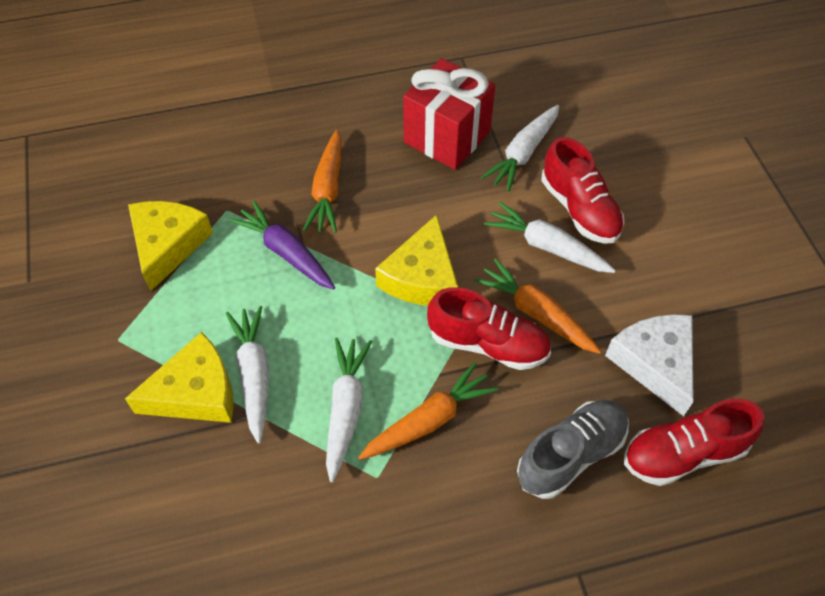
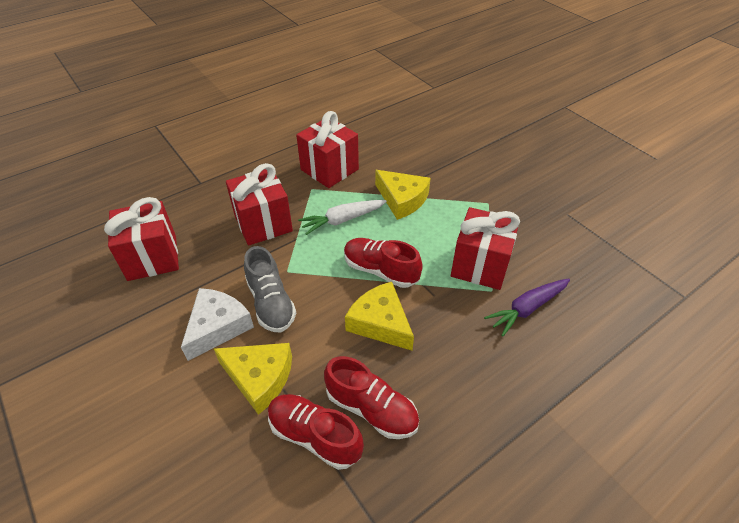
orange carrot: [303,130,342,233] [358,362,498,460] [474,258,601,354] = 3 -> none = 0
red gift: [403,58,495,170] = 1 -> [104,197,179,281] [226,163,293,246] [296,111,359,188] [451,207,520,290] = 4
white carrot: [226,306,269,443] [326,338,372,482] [481,105,559,192] [484,201,616,273] = 4 -> [298,200,387,235] = 1

